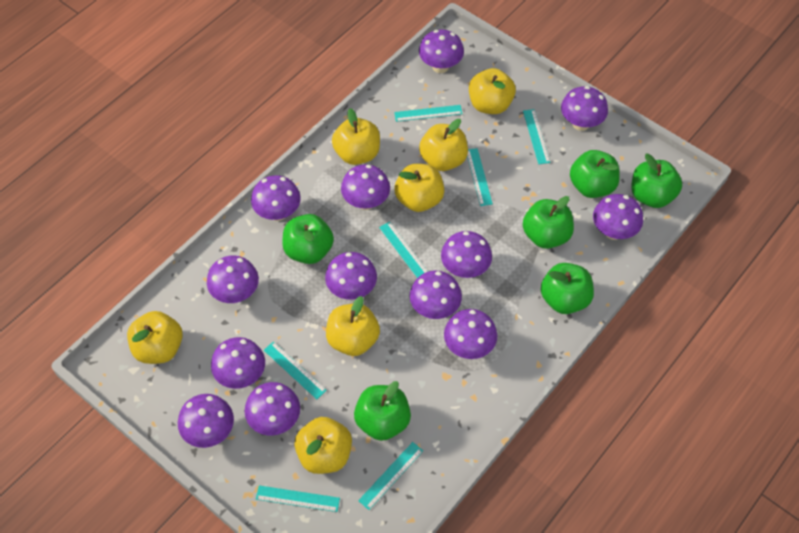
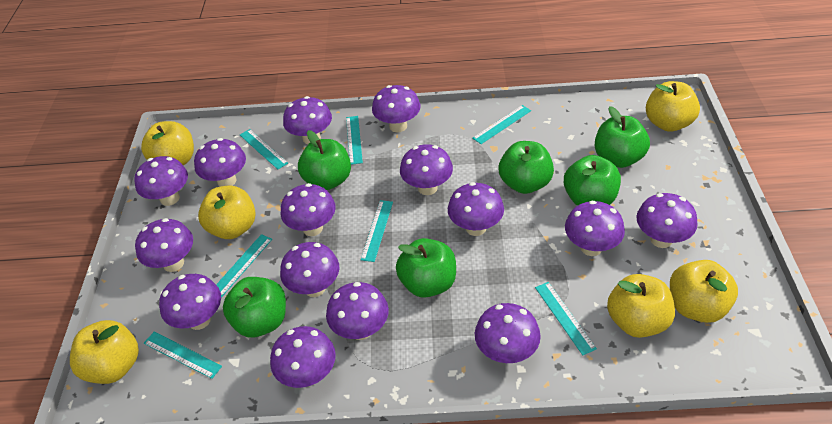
purple mushroom: [178,394,234,448] [207,255,259,303] [211,337,265,389] [244,382,300,436] [251,175,301,221] [325,252,377,300] [341,164,390,210] [409,271,462,319] [419,29,464,73] [441,231,492,278] [444,309,497,359] [561,86,608,131] [593,194,643,240] = 13 -> [134,156,188,206] [135,218,193,272] [159,274,221,330] [194,138,246,187] [270,326,336,388] [280,242,339,297] [281,183,336,236] [283,96,332,144] [326,282,389,340] [372,85,421,132] [400,144,453,195] [448,182,504,236] [475,303,541,363] [565,201,625,256] [636,193,698,248] = 15
yellow apple: [127,311,183,364] [294,417,352,474] [326,296,380,356] [332,108,380,165] [394,164,444,212] [419,119,468,171] [469,68,516,114] = 7 -> [70,320,139,384] [141,121,194,165] [198,186,256,239] [607,274,675,338] [646,81,700,132] [670,260,738,323] = 6

